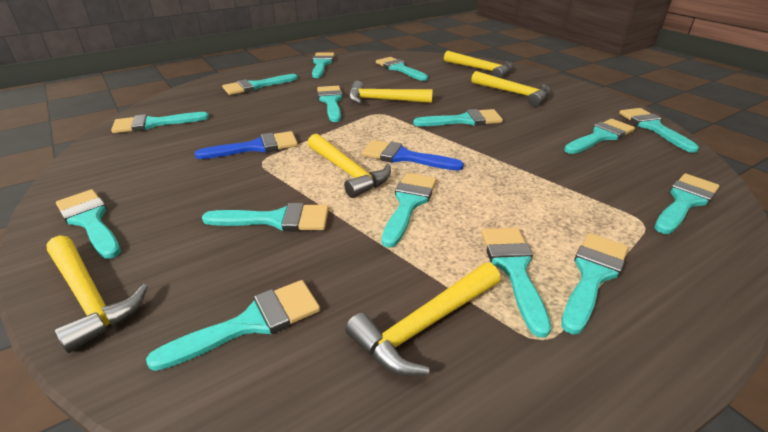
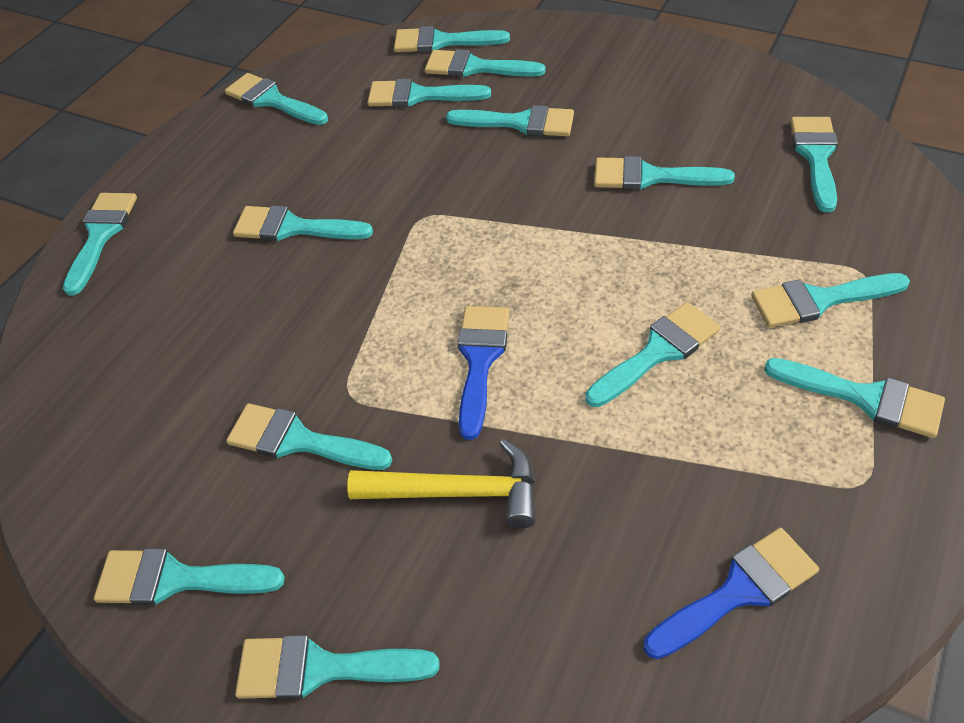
yellow hammer: [46,236,148,353] [308,134,391,198] [345,263,501,376] [349,81,433,104] [444,51,513,78] [471,71,551,106] = 6 -> [347,439,536,529] = 1

